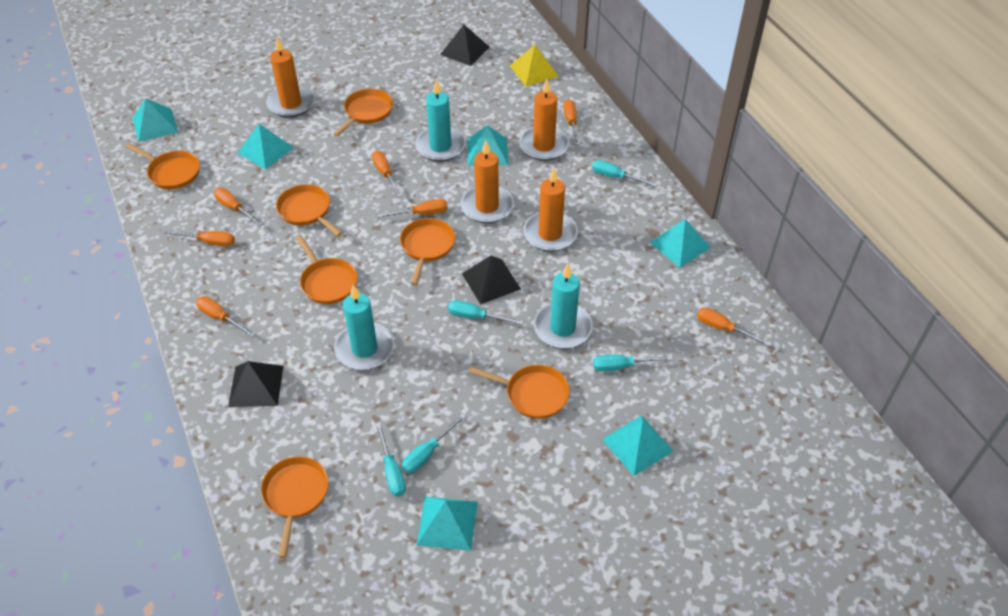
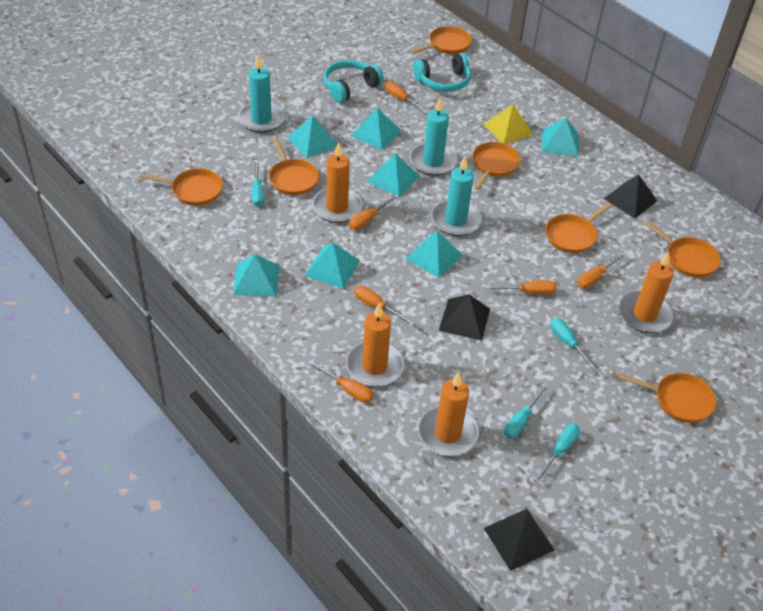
orange screwdriver: [164,230,235,247] [196,296,255,337] [214,188,262,226] [372,151,402,197] [377,199,448,218] [563,99,579,145] [697,308,772,347] = 7 -> [307,360,373,403] [349,194,399,230] [354,286,415,326] [385,81,428,113] [485,280,557,295] [577,253,627,289] = 6
turquoise headphones: none = 0 -> [324,60,384,103] [413,53,471,92] = 2
turquoise pyramid: [133,99,178,142] [238,124,294,170] [417,496,478,551] [468,125,508,166] [602,415,673,476] [649,219,711,268] = 6 -> [233,254,280,297] [287,115,337,158] [304,242,360,289] [351,107,401,150] [367,153,420,197] [405,231,462,278] [542,118,579,157] = 7
turquoise screwdriver: [375,422,406,496] [402,413,466,473] [448,300,523,325] [592,160,658,187] [593,355,673,372] = 5 -> [252,160,264,207] [504,383,549,439] [534,424,580,483] [550,318,600,373] = 4

